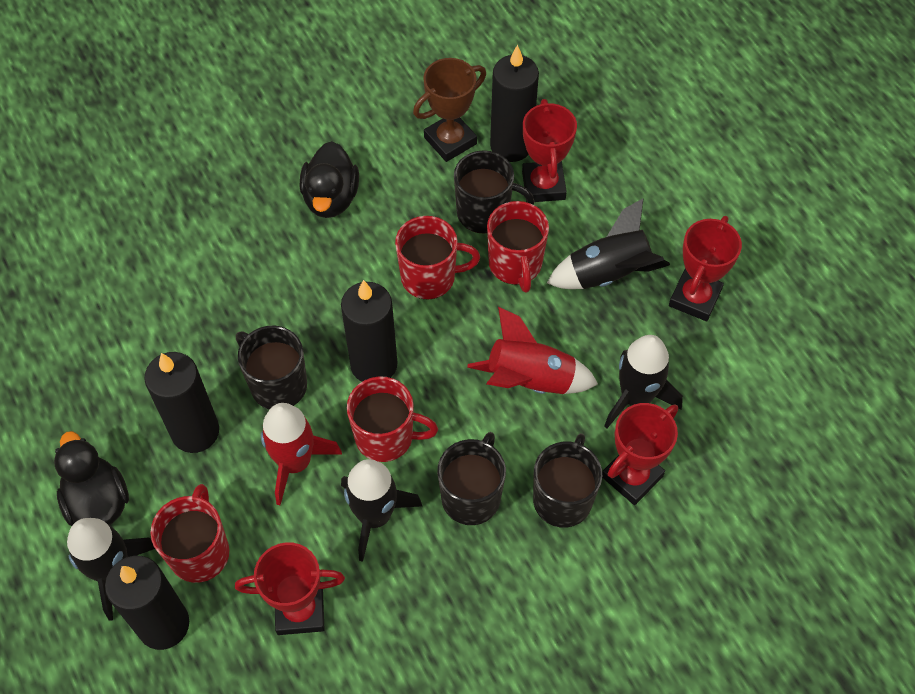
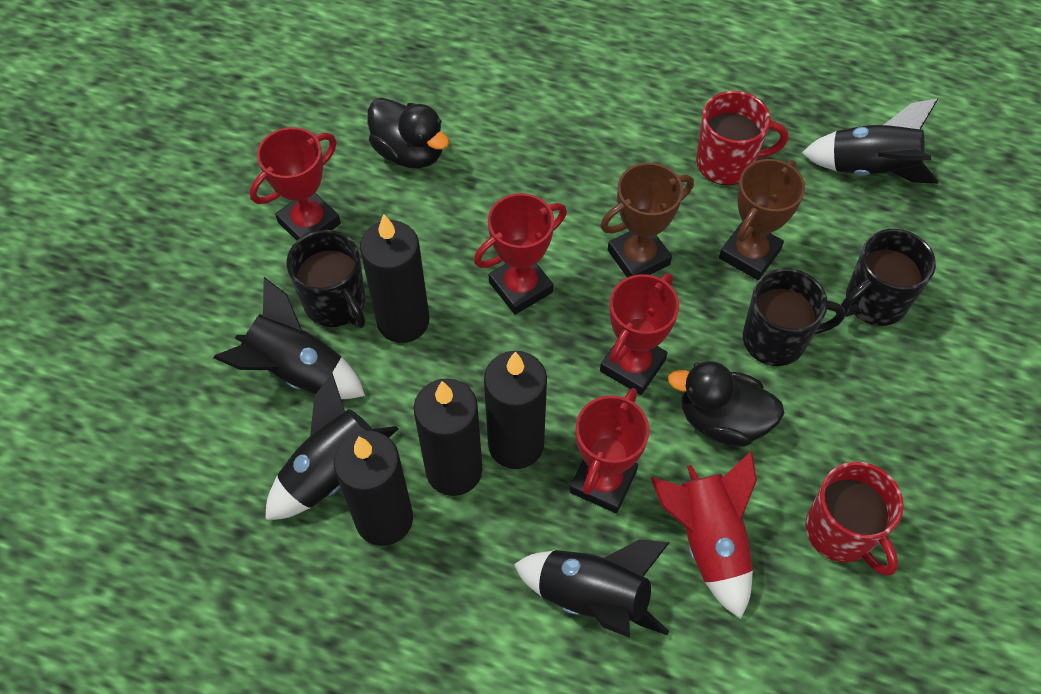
black mug: [236,326,307,410] [437,432,506,525] [454,150,534,234] [533,433,602,528] = 4 -> [287,230,365,328] [743,268,845,366] [841,229,936,326] = 3
brown trophy: [413,58,486,162] = 1 -> [600,163,694,277] [719,159,805,280] = 2
red mug: [150,484,229,583] [347,376,438,462] [395,216,480,300] [487,201,549,292] = 4 -> [696,91,788,185] [805,462,904,576] = 2
red rocket: [261,403,342,505] [467,307,598,394] = 2 -> [651,451,757,619] = 1

